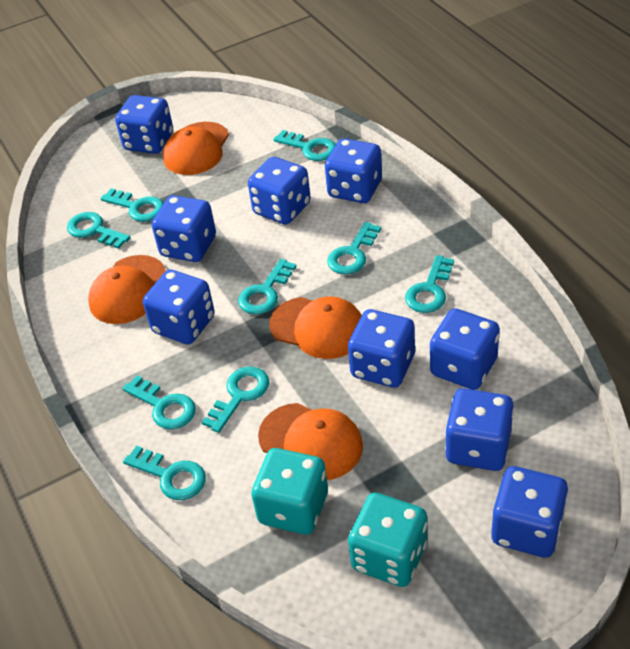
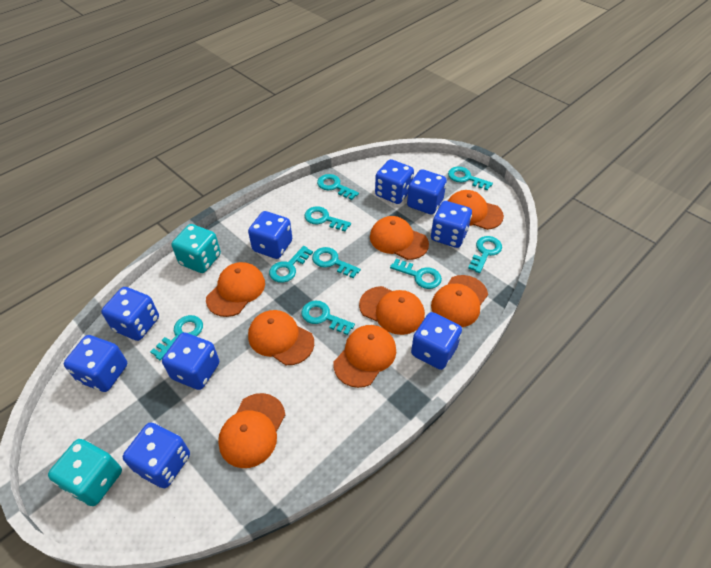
orange cap: [88,255,166,324] [163,122,229,175] [258,403,363,480] [269,296,362,359] = 4 -> [206,262,265,317] [218,393,285,468] [248,310,314,365] [334,325,396,388] [359,286,425,335] [370,216,429,260] [431,275,488,327] [448,190,504,230] = 8

